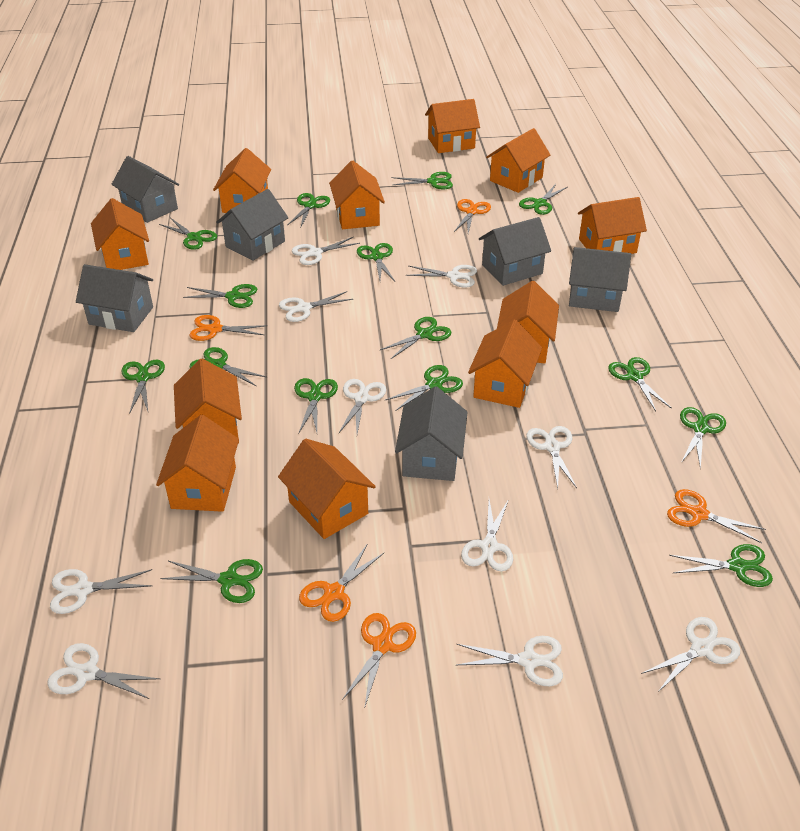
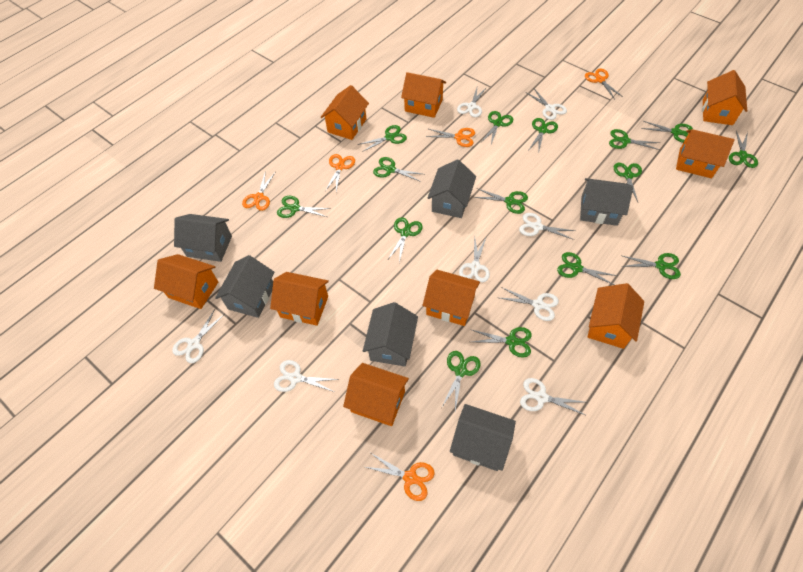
orange house: [91,198,149,270] [156,415,239,512] [174,359,242,444] [213,148,271,213] [278,439,376,539] [329,160,385,229] [425,99,480,153] [468,320,542,408] [486,128,550,193] [497,281,559,364] [578,197,647,254] = 11 -> [154,254,218,309] [270,272,329,326] [321,85,369,140] [343,363,409,426] [401,72,446,118] [423,269,480,326] [588,283,644,349] [676,129,735,178] [702,70,747,125] = 9
white scissors: [47,643,160,699] [50,569,152,614] [279,291,353,322] [292,237,360,265] [339,379,386,434] [406,265,477,288] [457,636,563,686] [461,499,513,571] [526,426,577,488] [641,617,740,692] = 10 -> [172,309,225,363] [274,360,339,392] [457,87,487,117] [459,235,490,282] [500,287,559,321] [519,213,575,240] [520,378,585,415] [526,89,567,120] = 8

